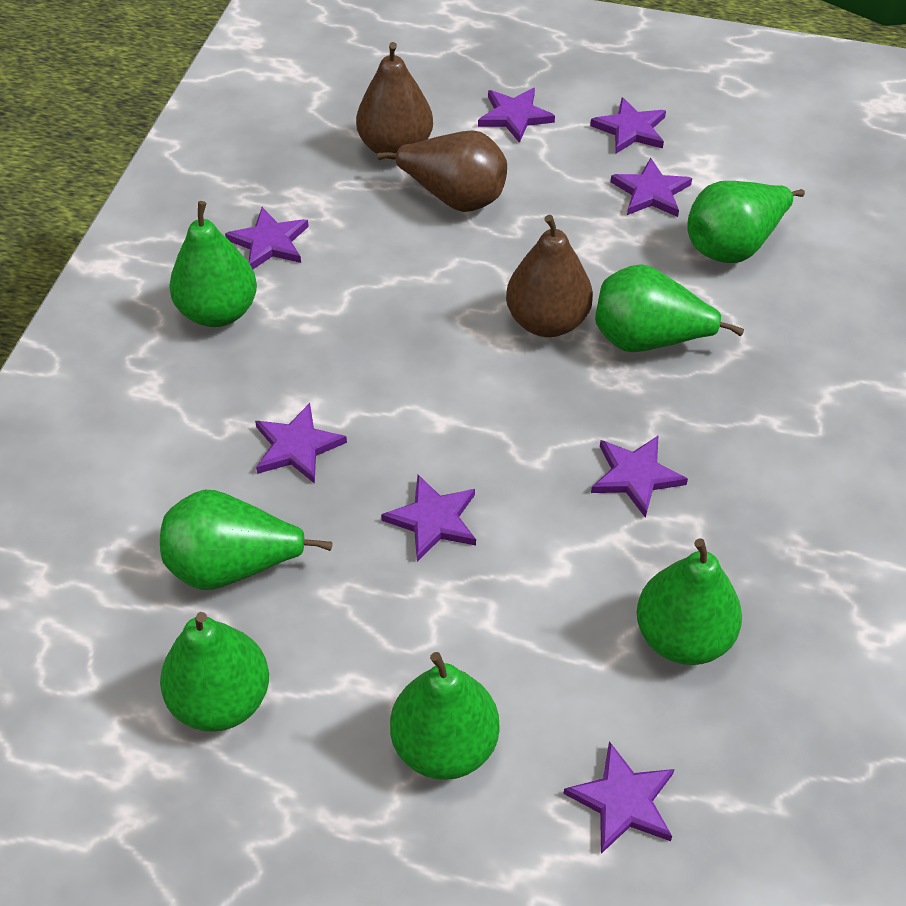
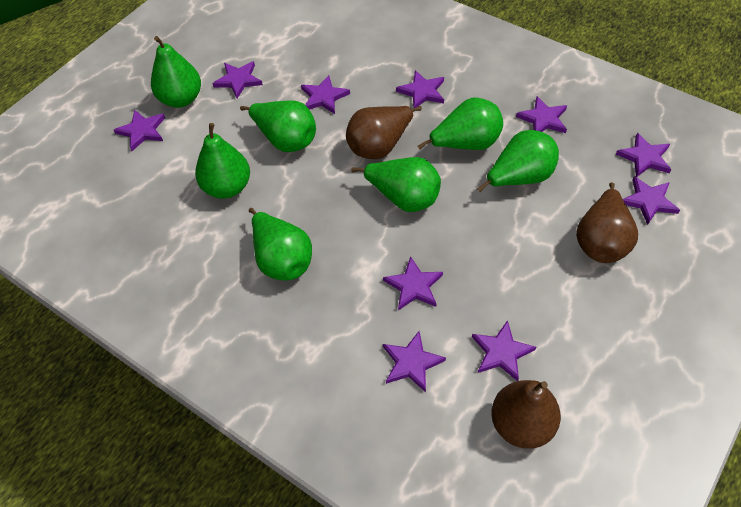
purple star: [225,207,309,269] [255,403,347,484] [381,475,476,562] [478,88,555,143] [563,741,675,854] [590,97,666,153] [591,435,688,518] [611,158,692,217] = 8 -> [114,110,165,151] [212,61,263,98] [301,75,350,114] [383,256,443,310] [383,331,446,392] [396,70,444,108] [472,320,536,381] [516,96,567,133] [616,133,671,177] [623,176,680,225] = 10

